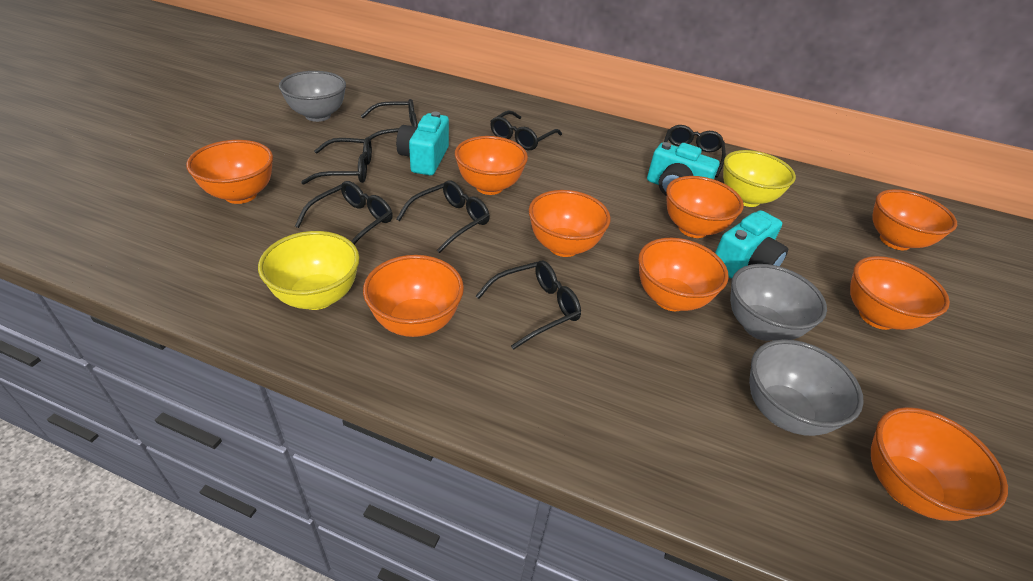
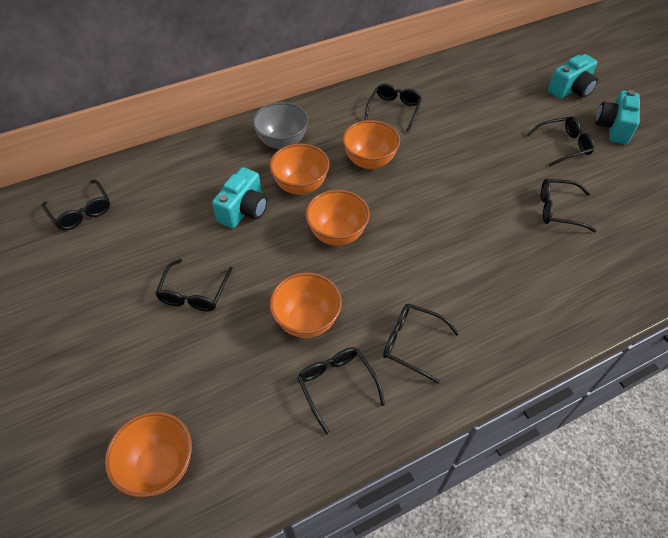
grey bowl: [279,71,346,122] [730,264,827,341] [749,339,864,436] = 3 -> [252,102,308,150] = 1
orange bowl: [186,140,273,204] [363,255,464,337] [455,136,528,195] [529,190,611,257] [638,238,729,311] [666,176,744,238] [850,256,950,330] [871,407,1008,521] [872,189,957,250] = 9 -> [105,412,192,497] [269,143,330,195] [270,272,342,338] [305,190,370,246] [342,120,400,170] = 5
yellow bowl: [258,231,359,310] [723,150,796,207] = 2 -> none = 0

